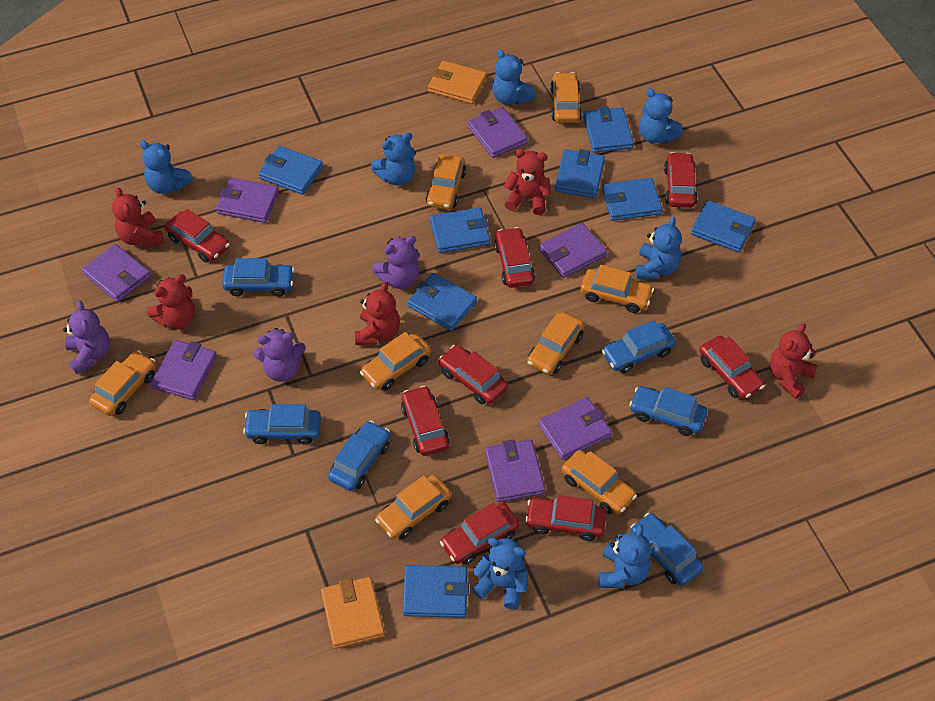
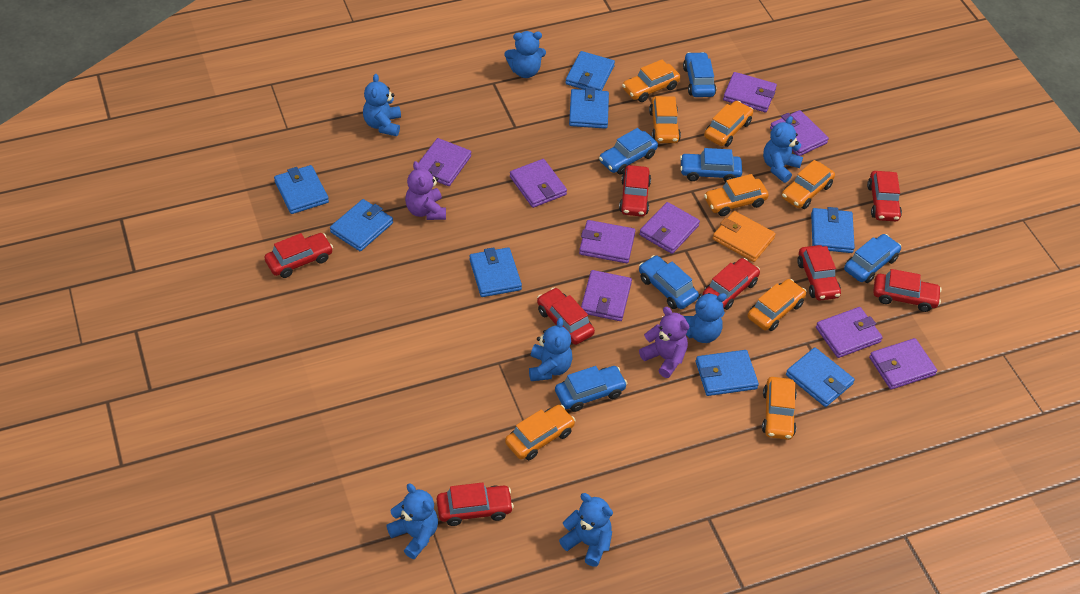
orange wallet: [321,577,385,649] [428,60,487,104] = 2 -> [713,211,775,262] = 1
purple teddy bear: [63,301,110,374] [253,328,306,382] [373,236,419,289] = 3 -> [405,161,446,220] [639,307,689,378] = 2
purple wallet: [82,244,151,302] [151,340,217,400] [216,178,279,223] [468,107,528,158] [485,439,545,502] [539,223,607,278] [539,397,612,460] = 7 -> [418,138,471,186] [510,159,567,208] [579,220,636,263] [581,270,632,321] [639,202,700,254] [723,72,777,112] [770,110,829,156] [816,307,883,358] [869,338,937,390] = 9
red teddy bear: [112,187,163,247] [147,274,195,330] [355,282,400,345] [504,149,551,215] [770,323,817,399] = 5 -> none = 0

